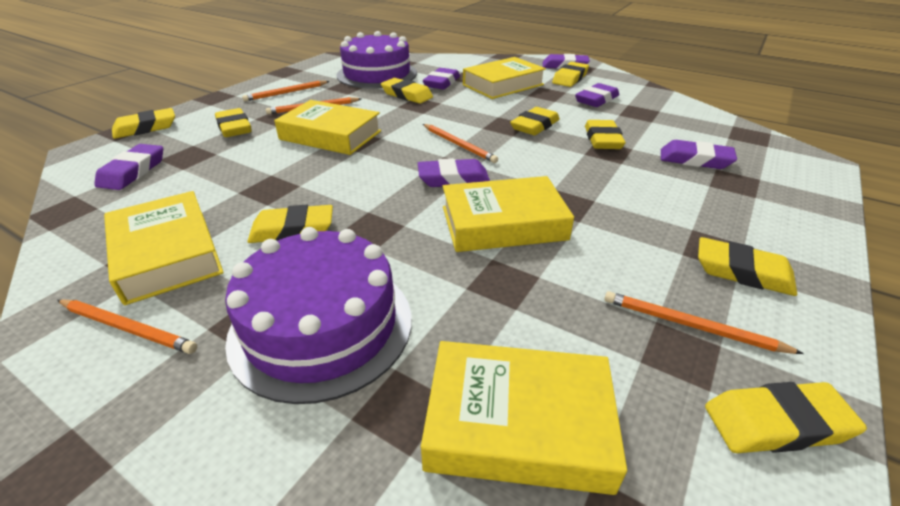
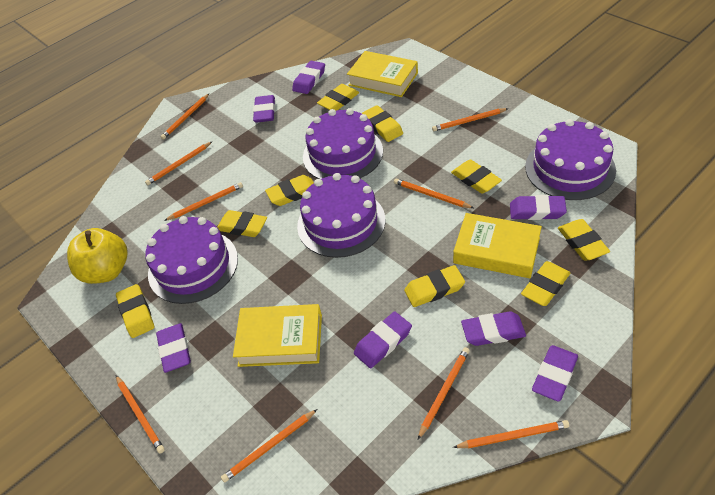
orange pencil: [57,299,197,354] [242,81,330,101] [266,97,361,114] [423,124,498,163] [604,291,804,354] = 5 -> [116,375,165,454] [145,142,212,185] [160,93,210,140] [164,182,243,221] [221,409,317,483] [394,178,473,208] [418,347,470,439] [432,108,509,131] [453,420,569,448] = 9
purple cake: [225,227,412,404] [336,31,417,89] = 2 -> [146,216,238,304] [297,173,386,258] [303,108,383,179] [525,119,616,200] = 4
purple eraser: [94,144,163,190] [418,158,490,187] [423,68,460,89] [543,54,590,69] [575,83,619,107] [661,140,737,169] = 6 -> [156,323,191,373] [253,95,275,123] [292,61,325,94] [354,311,412,368] [461,311,526,346] [510,195,567,220] [532,345,578,402] = 7
yellow apple: none = 0 -> [67,228,127,284] = 1
yellow book: [104,191,224,305] [274,100,381,155] [421,341,627,495] [443,176,574,252] [463,57,546,99] = 5 -> [233,304,322,367] [347,51,418,97] [453,213,542,278] = 3

